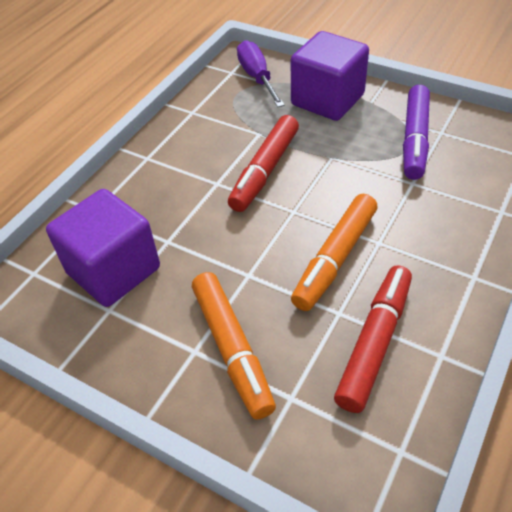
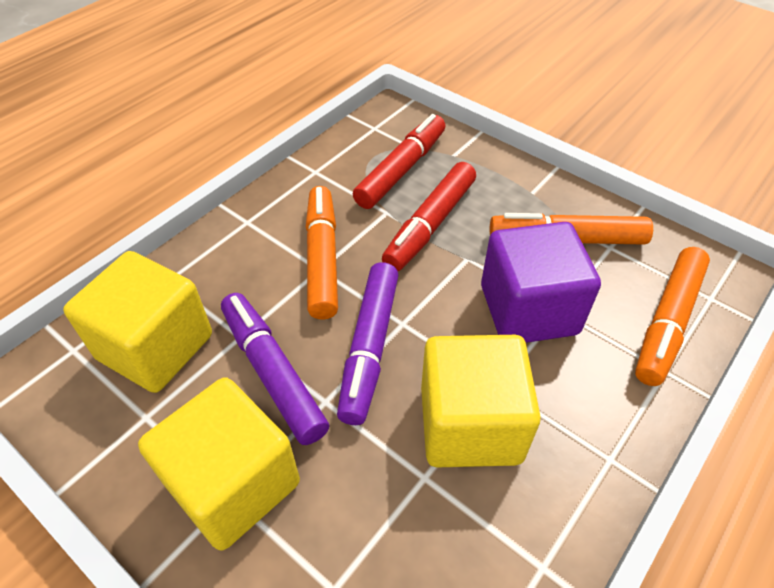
orange marker: [192,272,276,420] [291,194,377,311] = 2 -> [306,186,338,320] [490,213,653,245] [635,247,710,386] = 3
purple cube: [46,189,160,307] [291,31,369,121] = 2 -> [481,222,601,343] = 1
purple marker: [403,85,430,180] = 1 -> [221,293,329,445] [337,262,399,425] = 2
purple screwdriver: [237,40,285,107] = 1 -> none = 0
yellow cube: none = 0 -> [63,251,212,393] [138,377,300,551] [421,335,541,467] = 3

